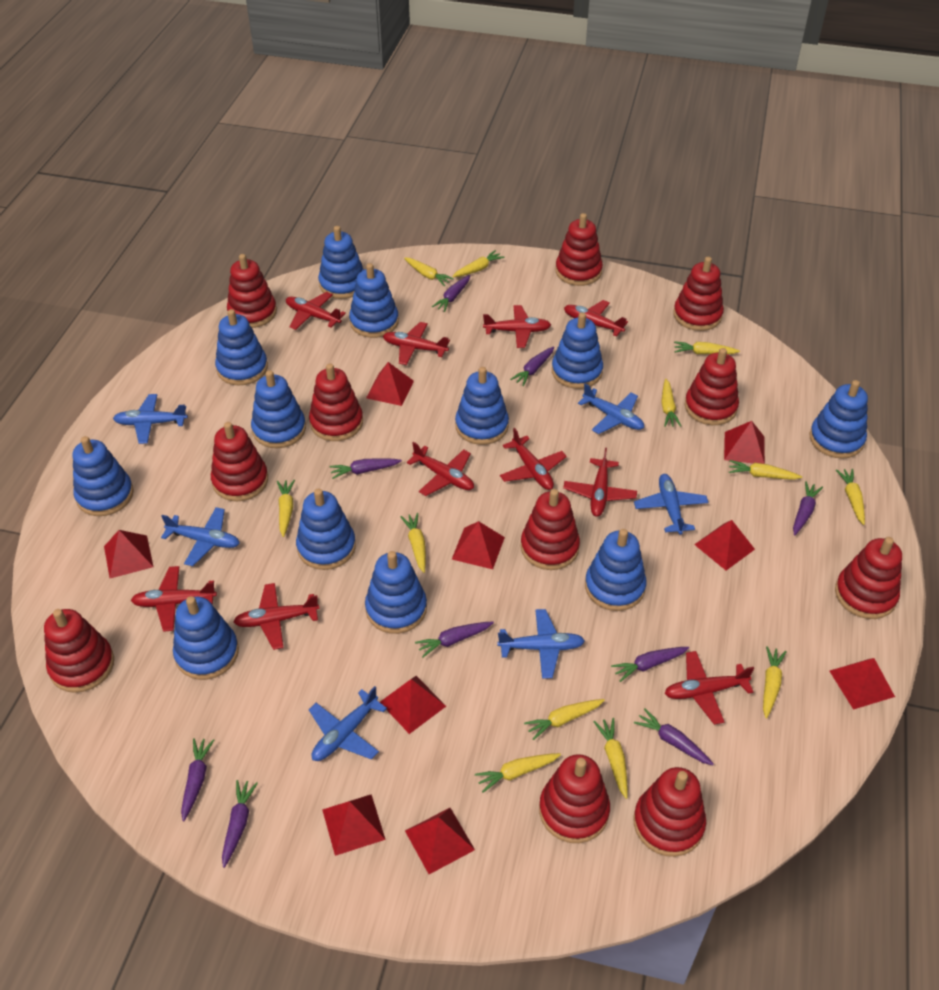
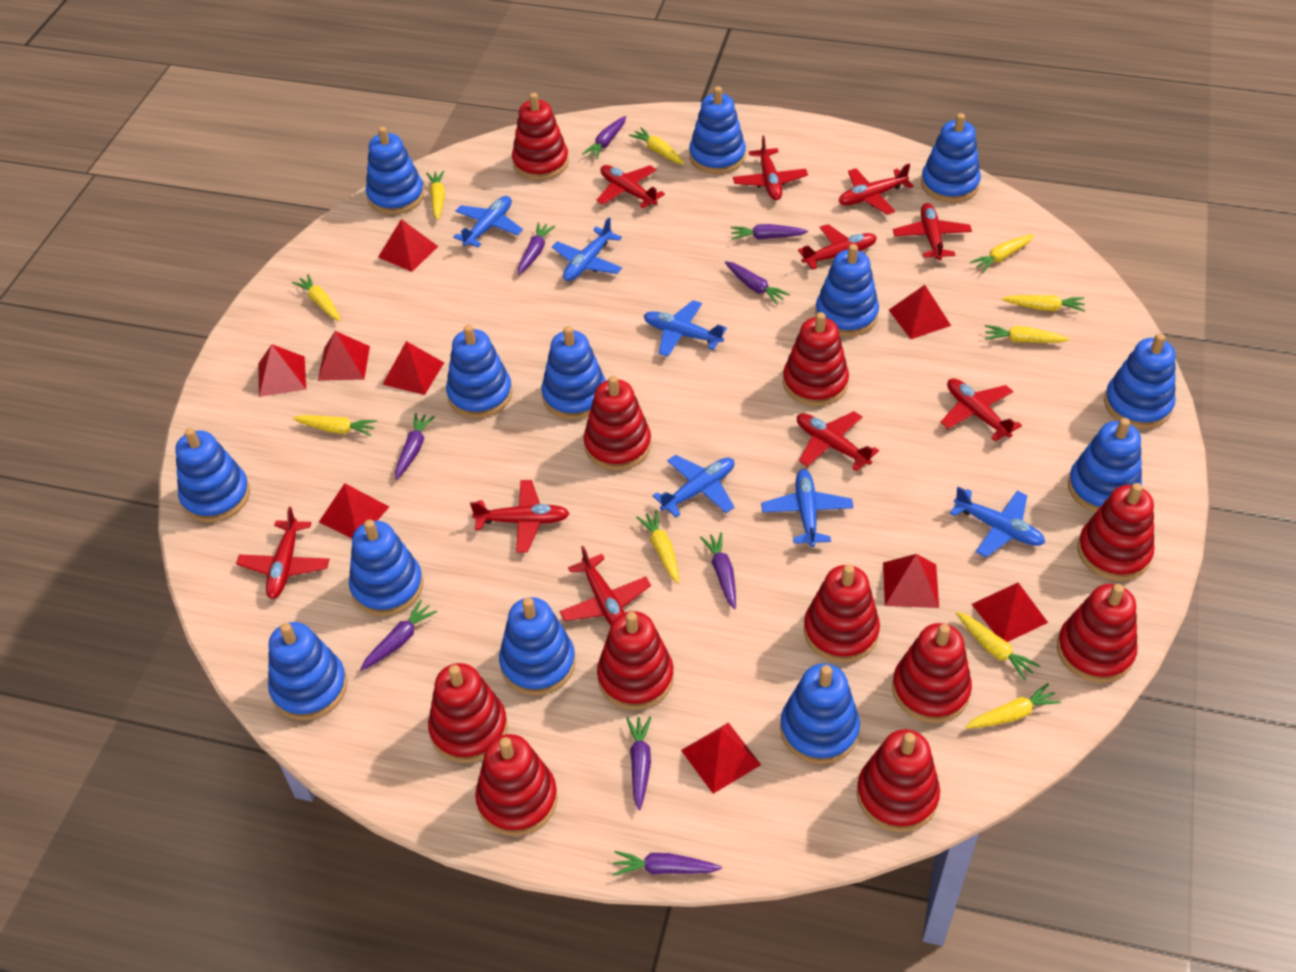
blue stacking toy: [73,436,133,516] [173,596,239,680] [215,309,268,385] [251,370,306,448] [296,488,356,570] [318,226,364,299] [349,263,399,338] [365,551,427,634] [455,367,509,445] [552,312,603,389] [585,529,646,611] [809,380,868,459] = 12 -> [175,428,250,522] [268,622,347,720] [349,519,423,616] [366,126,425,215] [446,325,512,418] [499,597,576,695] [542,326,606,420] [689,86,746,174] [780,663,860,764] [815,244,879,337] [921,113,981,203] [1068,418,1142,513] [1104,333,1176,429] = 13
yellow carrot: [277,480,295,537] [400,513,426,573] [404,257,454,286] [452,250,504,277] [475,753,561,793] [524,699,605,740] [594,718,628,799] [661,379,681,427] [674,341,740,354] [729,460,802,480] [763,646,787,718] [836,469,865,525] = 12 -> [292,274,341,321] [292,415,377,436] [426,171,445,220] [629,127,685,164] [636,510,679,583] [956,612,1040,680] [965,683,1061,729] [970,234,1034,273] [985,325,1070,343] [1002,295,1085,312] = 10

